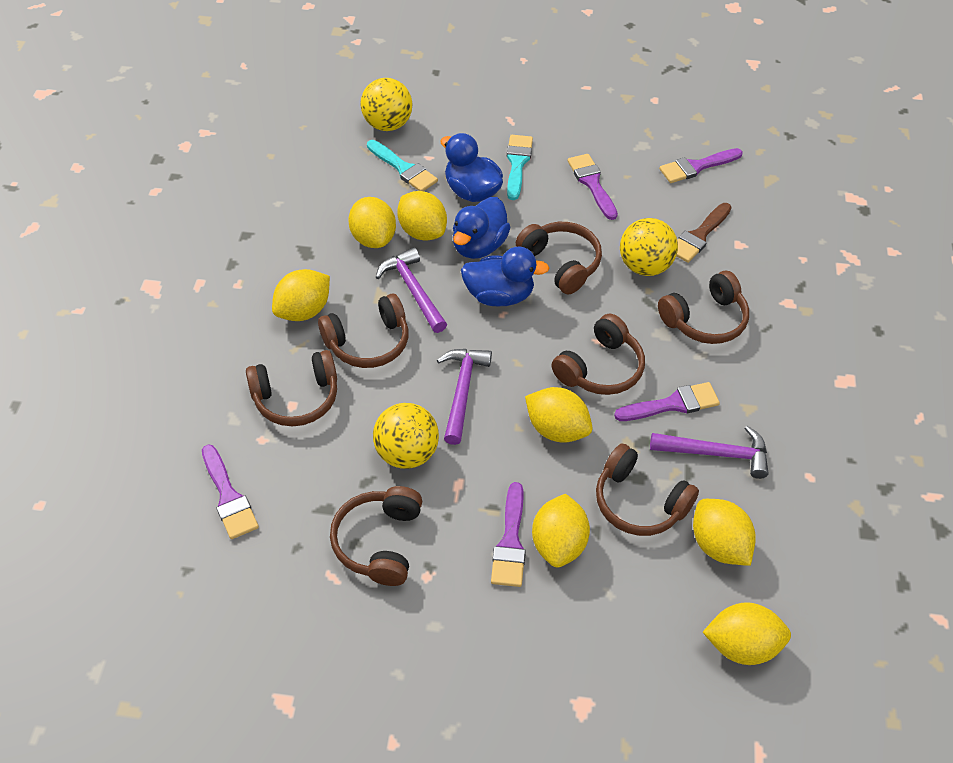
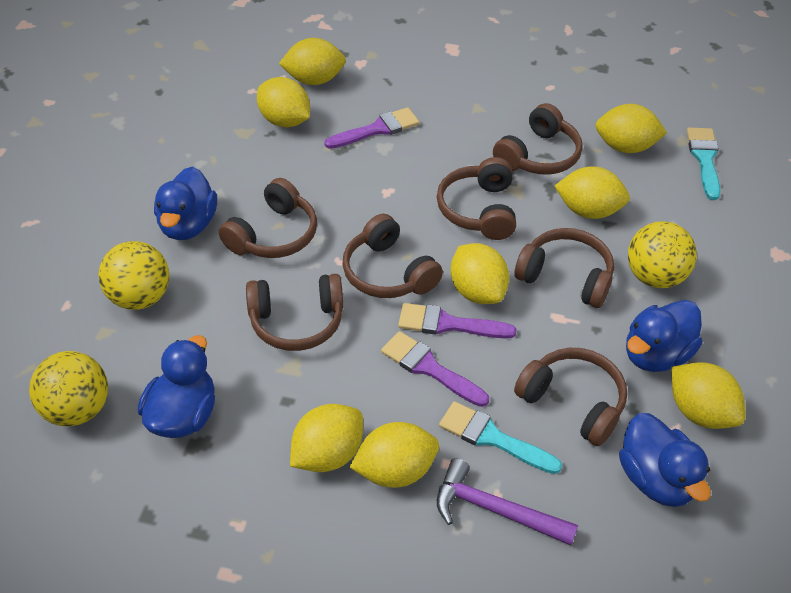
blue duck: [440,133,503,202] [453,197,511,259] [461,247,550,306] = 3 -> [138,335,215,438] [154,167,217,240] [619,413,711,507] [626,300,702,372] = 4
brown brush: [676,203,732,263] = 1 -> none = 0
purple brush: [202,444,259,539] [491,482,526,587] [567,154,618,220] [614,382,720,421] [659,148,743,183] = 5 -> [324,107,419,149] [381,331,489,407] [398,303,516,338] = 3
purple hammer: [376,247,447,333] [437,349,492,445] [650,426,769,479] = 3 -> [437,458,578,545] = 1
yellow lemon: [272,269,330,321] [348,197,396,248] [397,191,447,241] [525,387,593,443] [532,494,590,567] [693,499,756,566] [703,602,791,665] = 7 -> [257,77,310,127] [279,38,346,85] [290,404,363,472] [350,422,439,488] [450,243,509,304] [554,166,630,219] [595,104,667,153] [671,362,746,429] = 8

